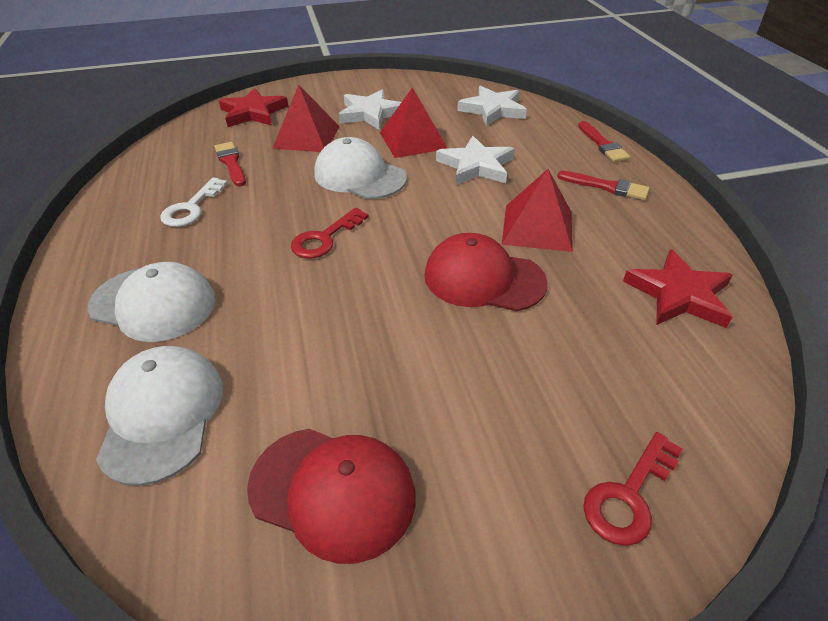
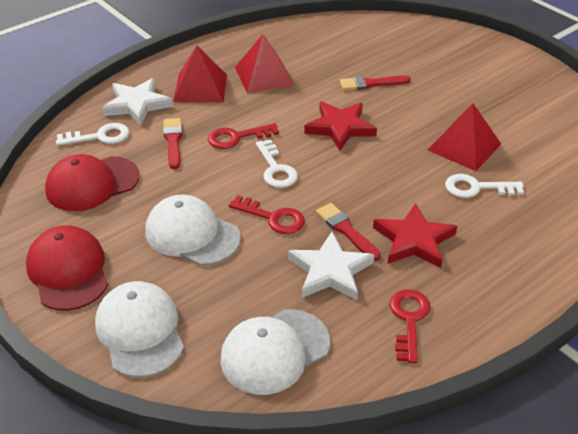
red key: [291,208,369,259] [583,432,683,546] = 2 -> [208,123,279,149] [229,195,305,234] [390,289,431,363] = 3
white key: [160,177,228,227] = 1 -> [56,123,129,146] [256,139,298,188] [445,174,524,198] = 3
white star: [338,89,401,130] [436,136,515,185] [458,86,527,126] = 3 -> [102,78,173,126] [288,232,374,300] = 2

